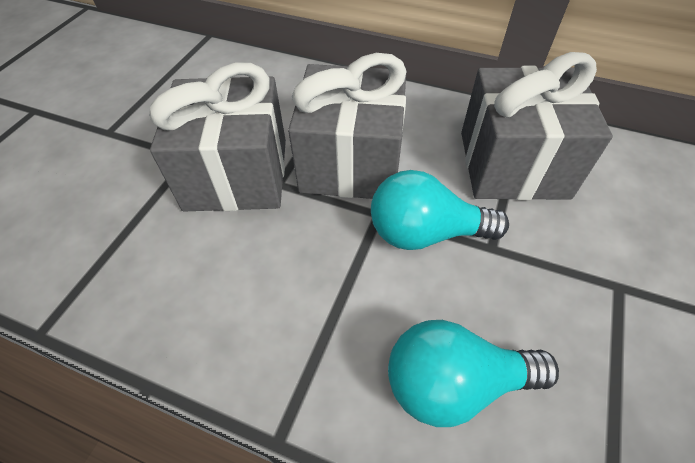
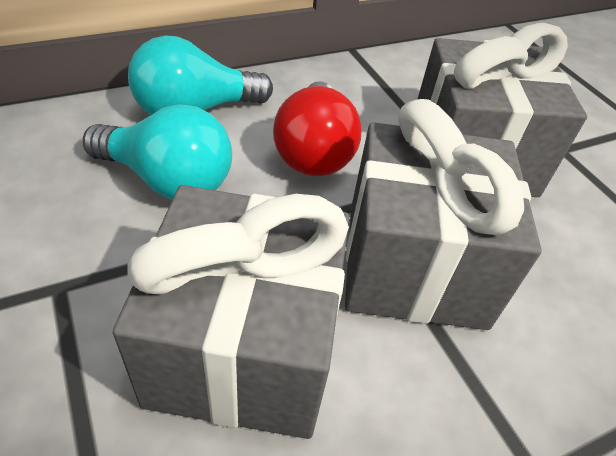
red light bulb: none = 0 -> [273,81,361,176] = 1

